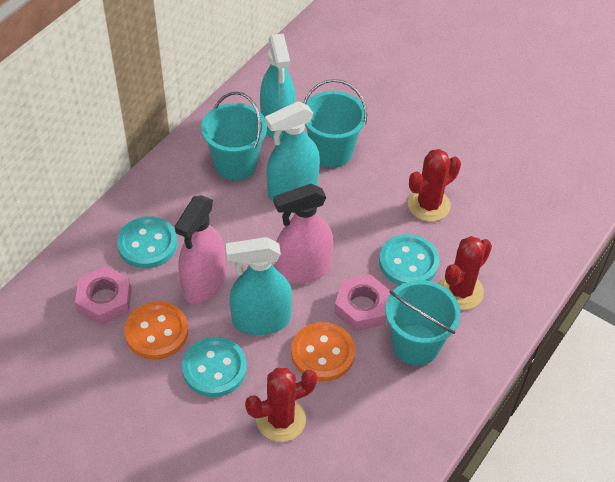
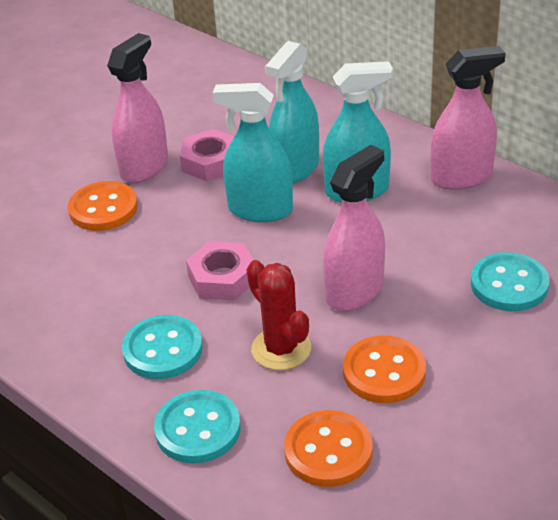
orange button: [124,302,188,360] [291,322,355,381] = 2 -> [68,181,138,231] [284,410,372,487] [343,335,426,403] = 3
pink spray bottle: [175,195,225,304] [274,184,333,284] = 2 -> [107,33,168,183] [323,145,385,311] [430,46,506,190] = 3
red cactus: [245,368,317,442] [408,149,461,222] [439,236,492,310] = 3 -> [246,260,311,370] = 1
turquoise bucket: [201,92,267,181] [304,79,367,168] [385,280,461,366] = 3 -> none = 0

